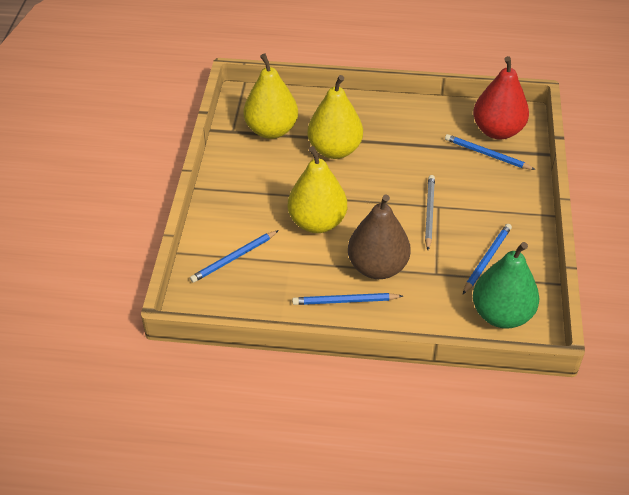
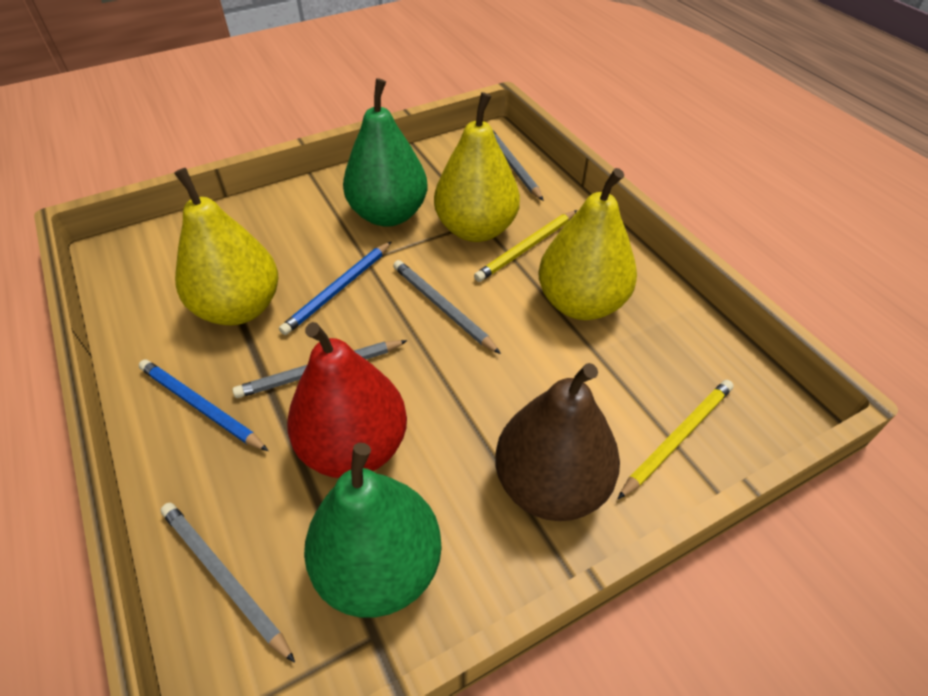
blue pencil: [190,230,279,283] [292,293,403,305] [445,134,536,170] [463,224,512,294] = 4 -> [139,360,268,451] [279,242,391,335] = 2
green pear: [473,242,539,329] = 1 -> [304,443,442,618] [343,78,427,227] = 2
grey pencil: [425,175,435,250] = 1 -> [161,503,295,663] [232,340,408,398] [393,260,501,354] [492,129,544,201] = 4
yellow pencil: none = 0 -> [474,210,577,282] [618,380,734,499] = 2

